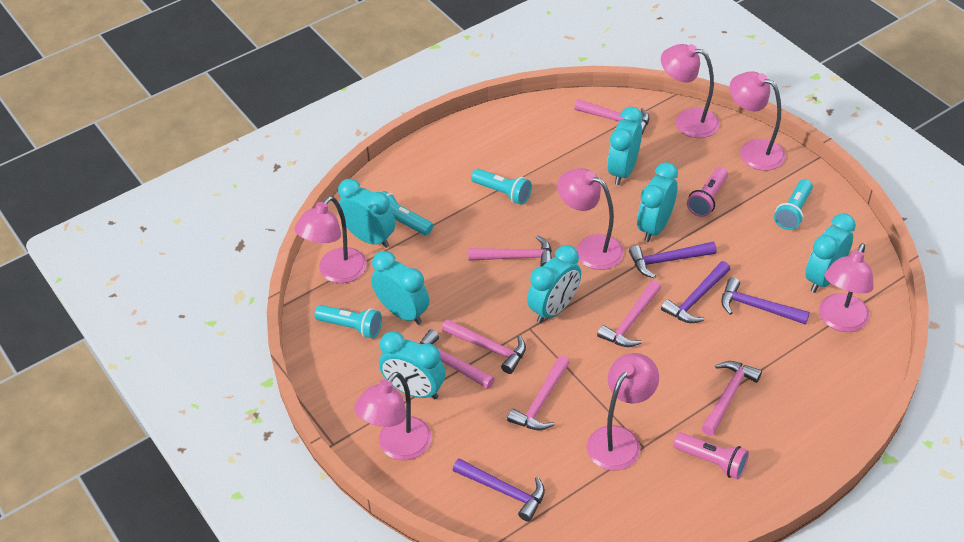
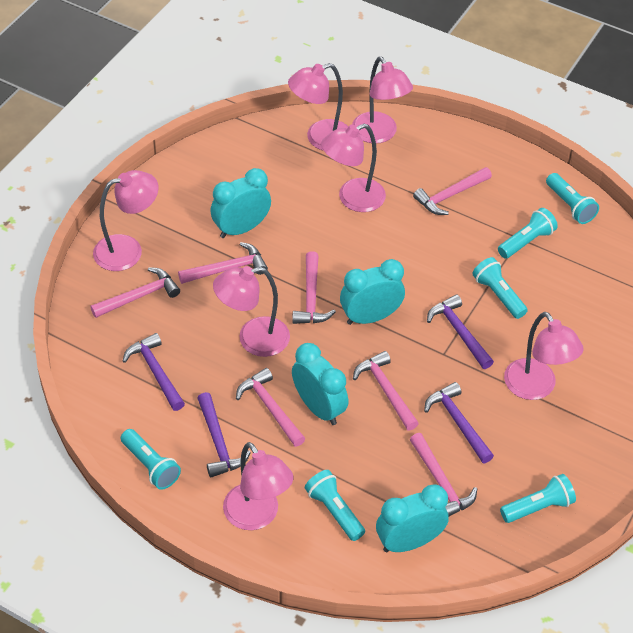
pink flashlight: [673,433,749,479] [687,167,728,217] = 2 -> none = 0
turquoise clock: [338,179,395,248] [371,251,429,325] [379,331,445,399] [527,245,581,323] [607,107,642,185] [637,162,678,242] [805,213,856,293] = 7 -> [210,168,271,238] [292,343,348,425] [340,259,405,325] [376,484,449,552] = 4
turquoise flashlight: [314,305,382,339] [382,191,433,235] [471,169,532,205] [774,179,813,230] = 4 -> [121,429,181,490] [305,470,365,541] [472,257,528,319] [498,208,558,259] [500,474,576,523] [546,173,599,224] = 6

